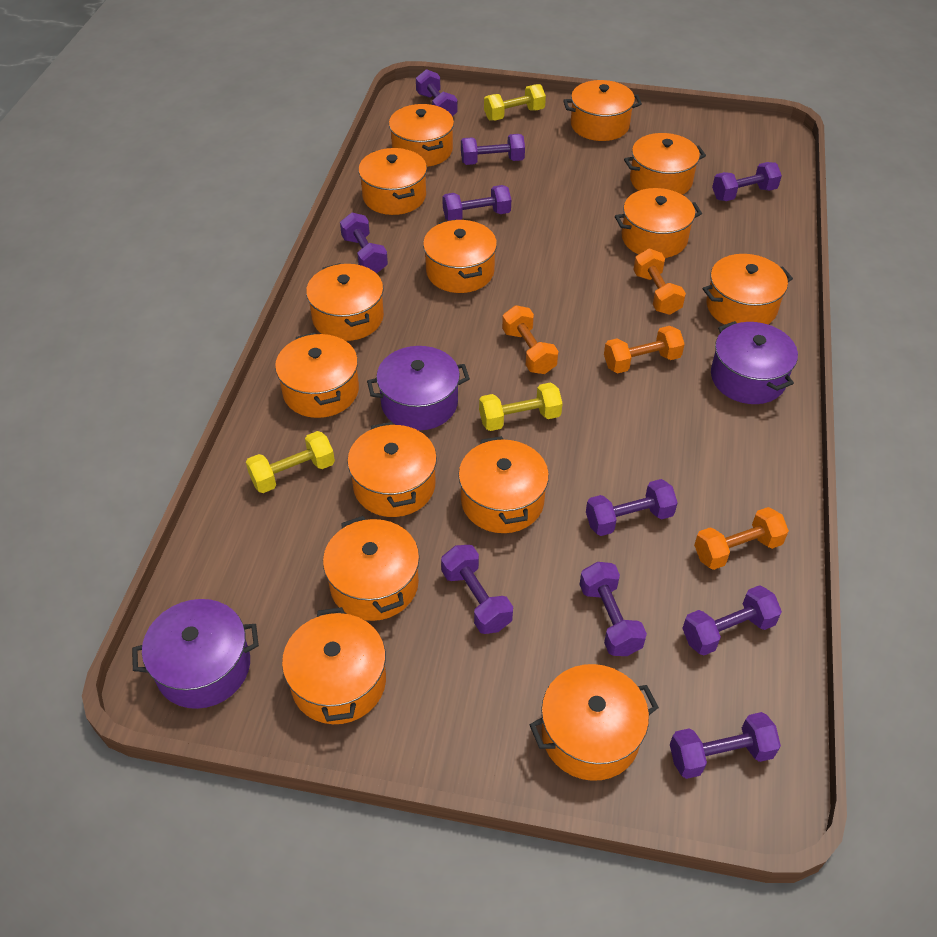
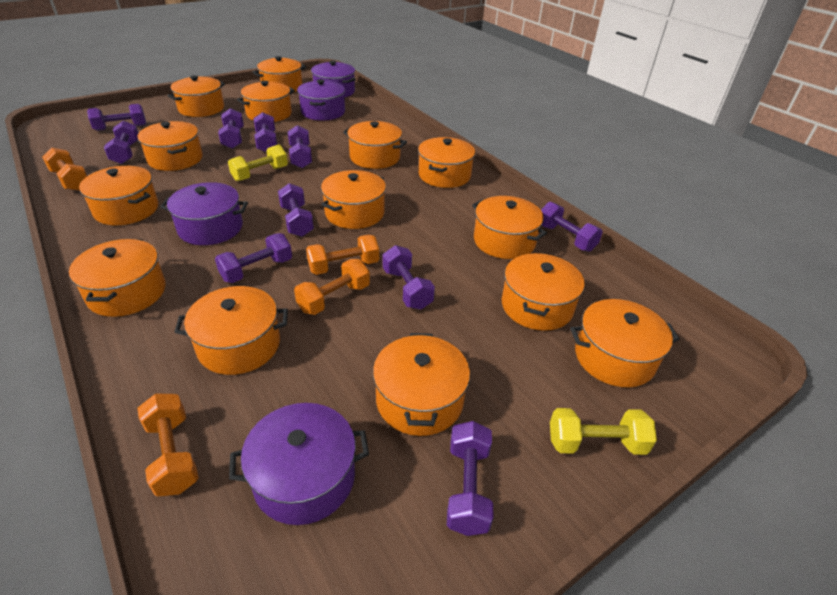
purple pot: [132,599,259,709] [367,346,470,431] [711,321,798,404] = 3 -> [160,182,248,245] [229,403,369,525] [297,79,345,121] [311,61,356,97] = 4
yellow dumbbell: [246,431,335,493] [479,383,563,431] [484,84,546,121] = 3 -> [228,144,288,181] [550,408,657,455] = 2

